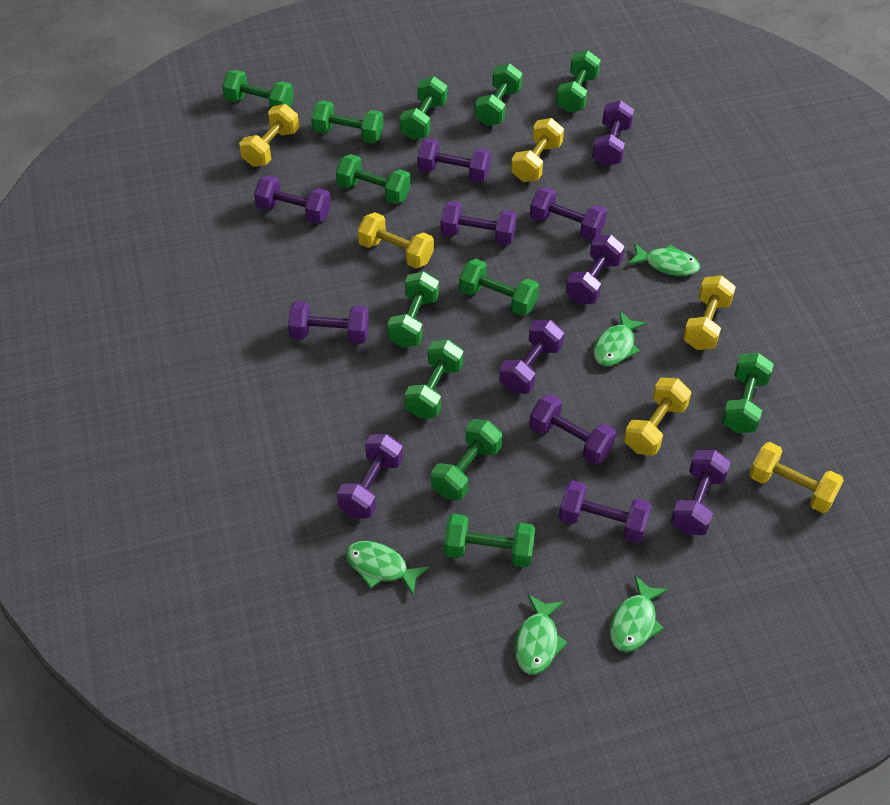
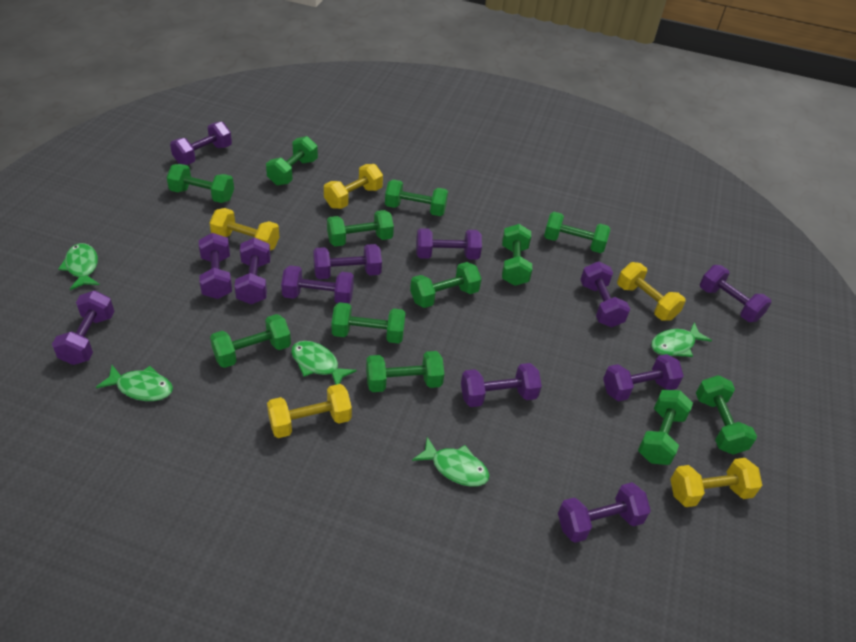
yellow dumbbell: [239,104,299,167] [357,212,434,269] [511,118,564,182] [624,378,691,456] [683,276,736,350] [749,442,844,513] = 6 -> [209,208,279,251] [267,384,352,438] [324,164,383,209] [617,262,686,321] [670,458,762,507] = 5

